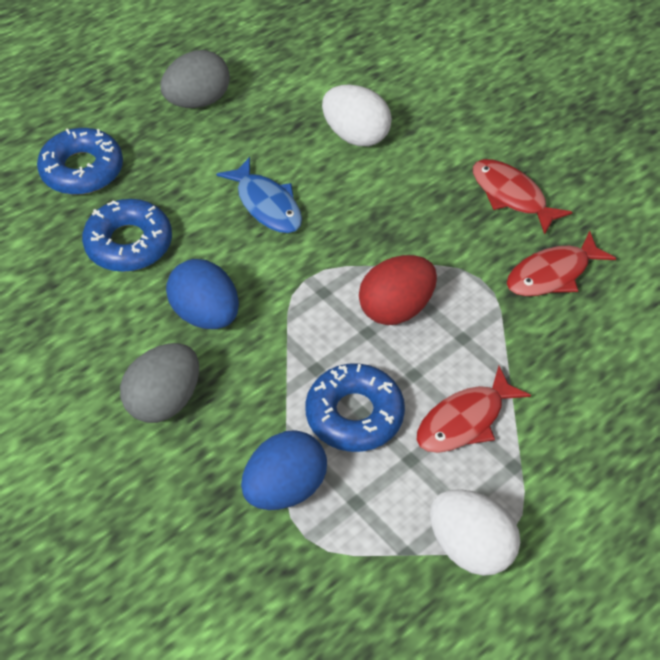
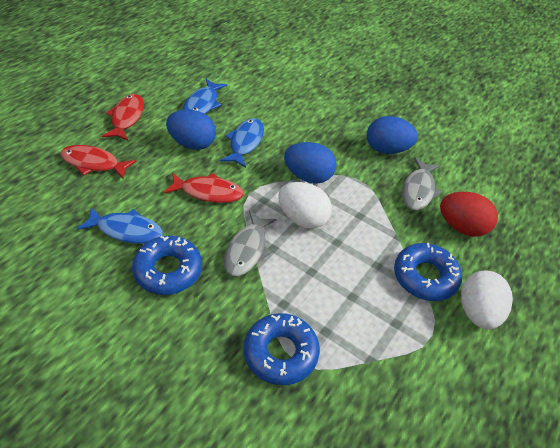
blue egg: [166,259,239,329] [241,430,327,510] = 2 -> [166,109,216,150] [284,142,336,184] [367,116,418,154] = 3
blue fish: [216,157,302,233] = 1 -> [77,207,163,244] [183,79,227,114] [220,118,264,168] = 3
grey egg: [120,343,199,423] [160,50,230,108] = 2 -> none = 0
grey fish: none = 0 -> [224,211,277,276] [402,158,442,210] = 2

